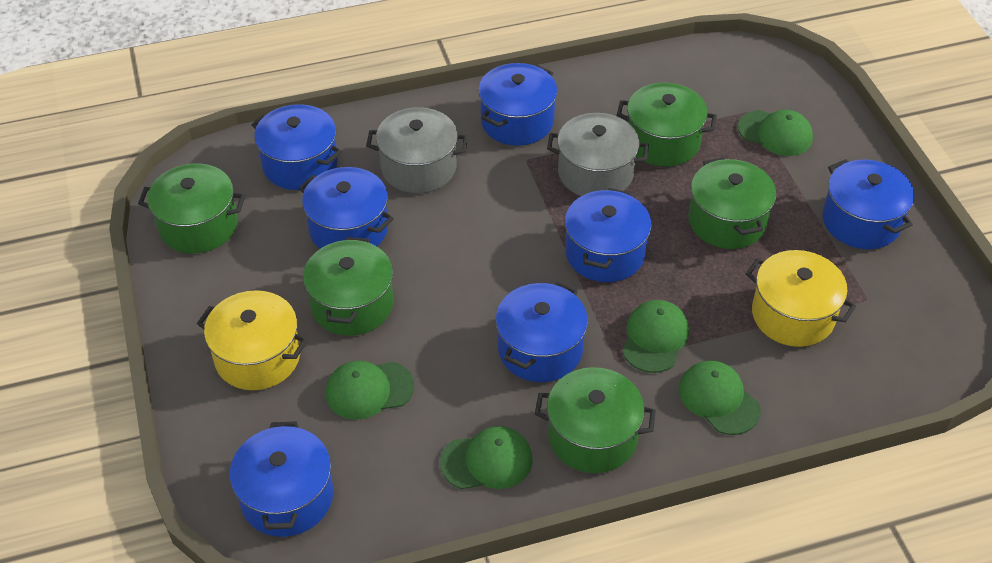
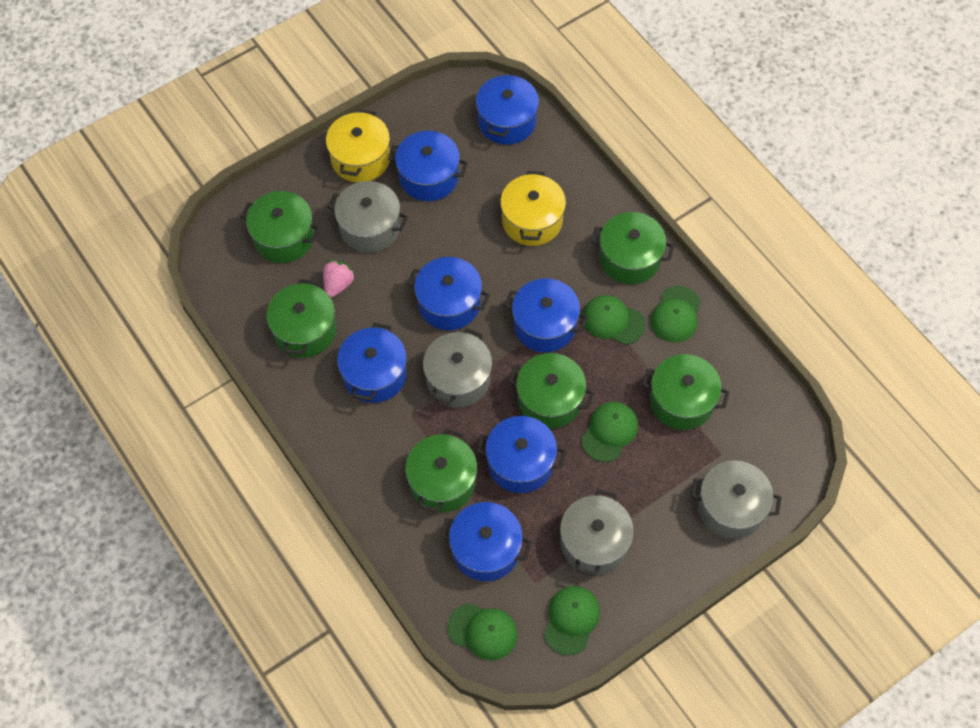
green pot: [138,163,245,253] [303,237,393,336] [535,367,656,473] [617,83,717,167] [688,157,776,249] = 5 -> [240,191,320,263] [266,279,336,358] [405,429,477,513] [508,353,594,429] [591,212,674,285] [642,354,729,430] = 6
grey pot: [366,107,468,193] [547,113,649,196] = 2 -> [328,181,408,253] [423,328,492,408] [560,489,634,576] [691,460,781,539] = 4
pink strawberry: none = 0 -> [323,260,356,298] = 1

